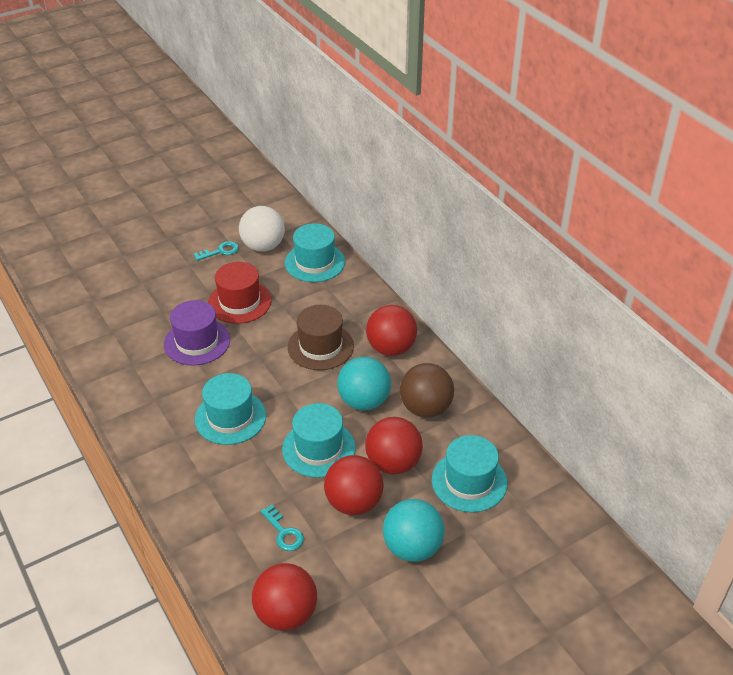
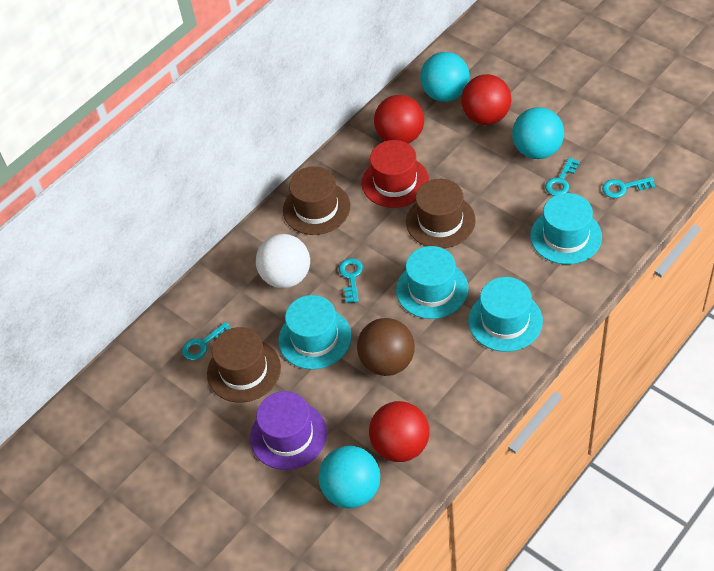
brown hat: [288,305,354,370] = 1 -> [207,327,281,403] [283,166,350,235] [406,179,476,248] = 3
red ball: [252,563,317,631] [324,455,384,515] [365,417,423,475] [366,305,417,356] = 4 -> [369,401,430,462] [374,95,424,144] [461,74,511,125] = 3
turquoise ball: [337,357,391,411] [383,499,445,562] = 2 -> [318,446,380,508] [420,52,470,102] [512,107,564,159] = 3
turquoise key: [193,241,239,261] [260,505,304,551] = 2 -> [182,322,231,360] [339,258,363,303] [545,158,580,196] [602,177,655,198] = 4

